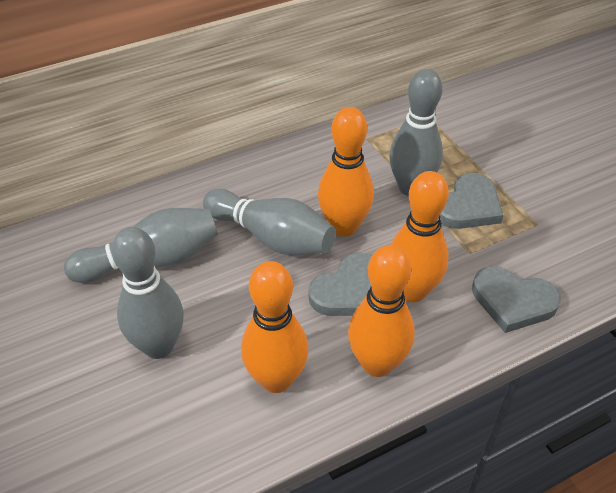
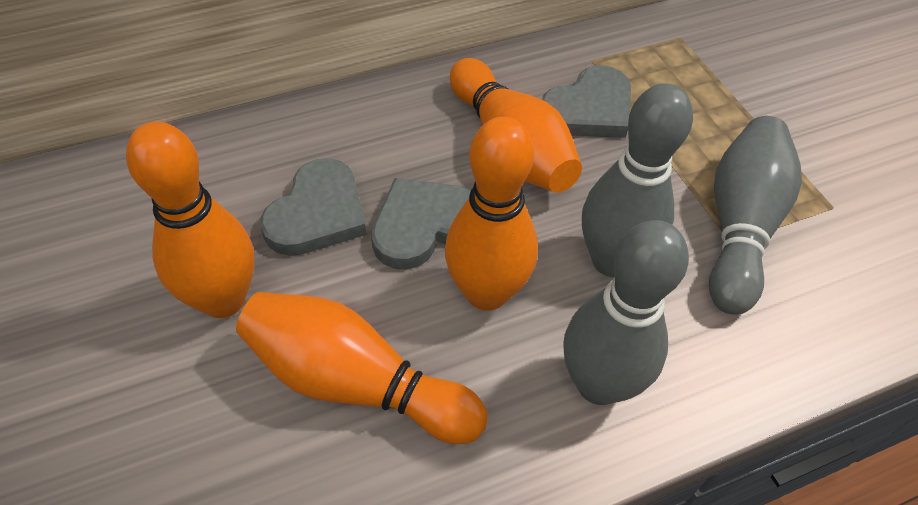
grey bowling pin: [64,208,218,283] [112,227,184,359] [203,189,336,255] [389,69,443,196] = 4 -> [563,220,689,405] [582,83,693,277] [709,116,802,315] = 3

